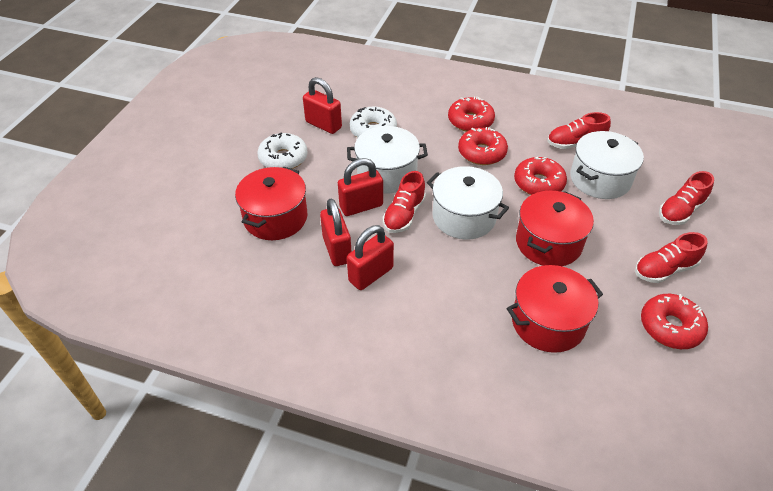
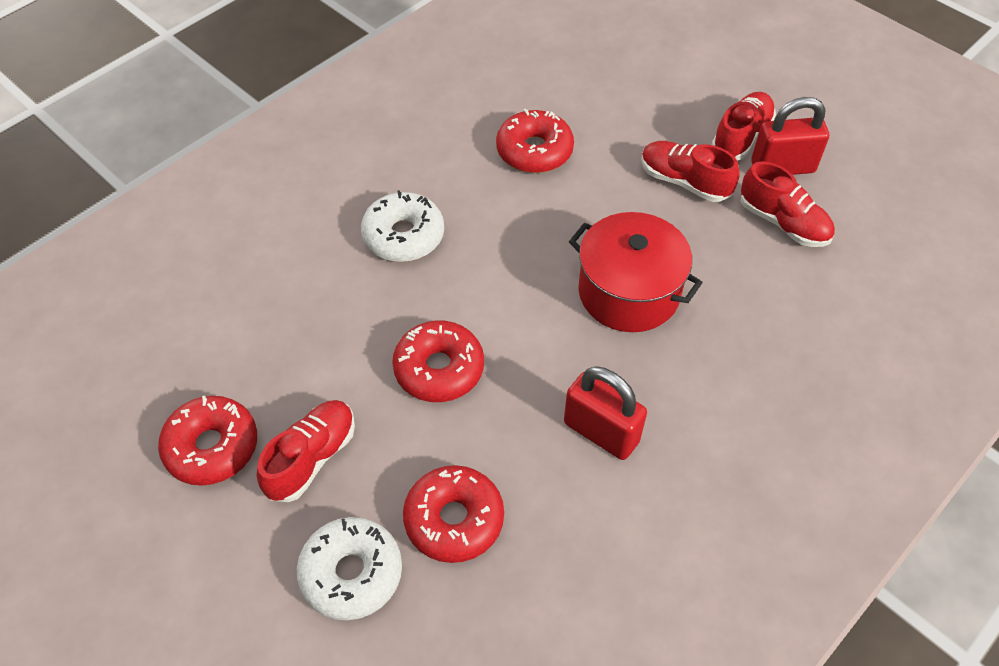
red padlock: [303,77,342,134] [320,198,352,266] [338,158,383,216] [347,225,394,290] = 4 -> [564,366,647,460] [751,97,829,175] = 2
red pot: [235,167,307,240] [507,265,603,353] [516,191,594,266] = 3 -> [569,212,703,332] = 1
white pot: [347,126,428,193] [427,166,509,240] [570,131,644,199] = 3 -> none = 0

